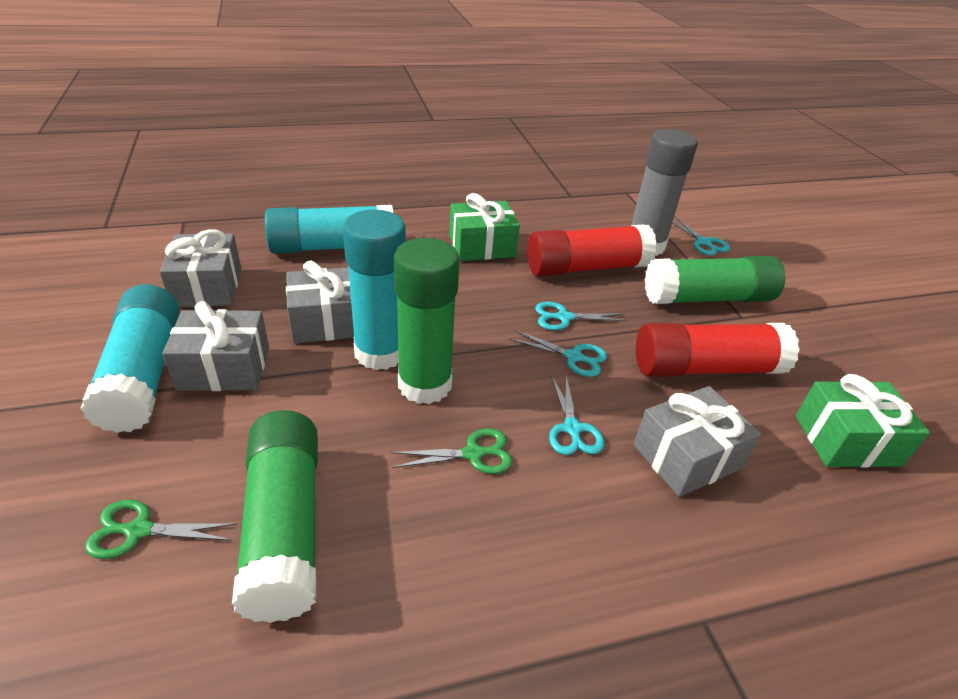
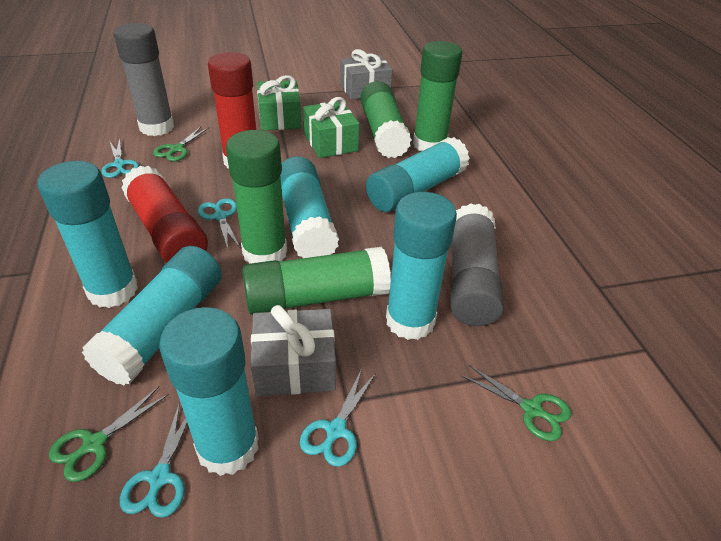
green glue stick: [232,410,318,623] [394,238,460,404] [645,256,785,304] = 3 -> [226,130,287,264] [242,247,391,315] [360,81,412,158] [413,41,462,151] = 4
green scissors: [85,499,237,559] [391,428,513,474] = 2 -> [49,386,169,482] [153,127,209,161] [461,365,571,441] = 3
grey gift: [159,229,241,307] [162,301,269,391] [286,261,354,343] [633,386,761,497] = 4 -> [251,305,336,396] [340,49,393,100] = 2
grey glue stick: [631,129,698,256] = 1 -> [114,23,174,136] [450,203,504,326] = 2
turquoise glue stick: [80,284,180,433] [264,205,393,254] [343,210,406,370] = 3 -> [38,161,138,308] [82,246,222,386] [159,307,259,476] [280,157,339,258] [366,137,470,212] [386,192,457,340] = 6

